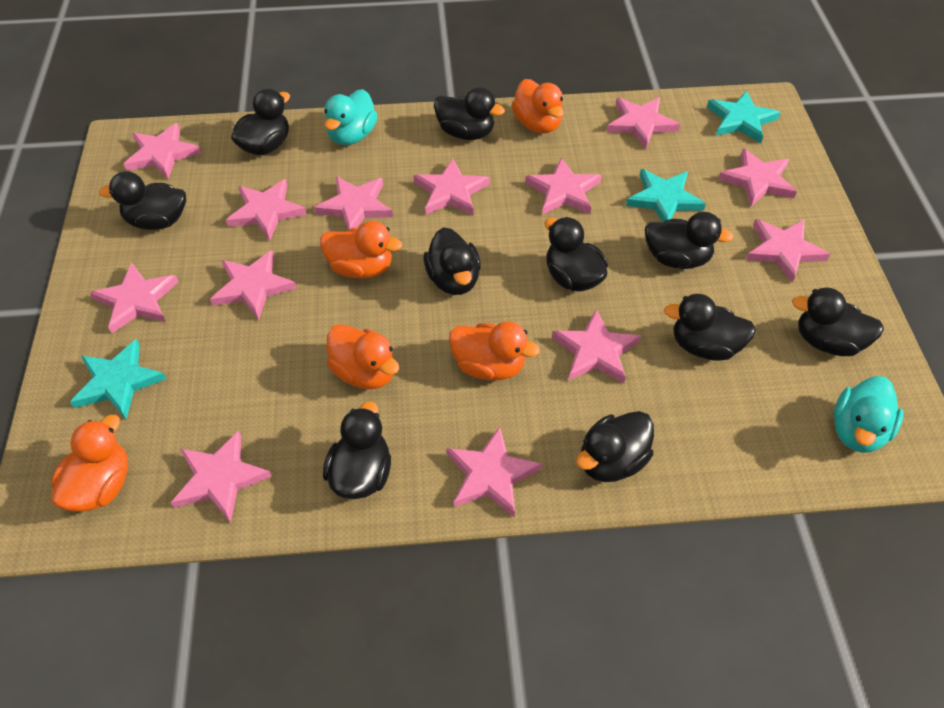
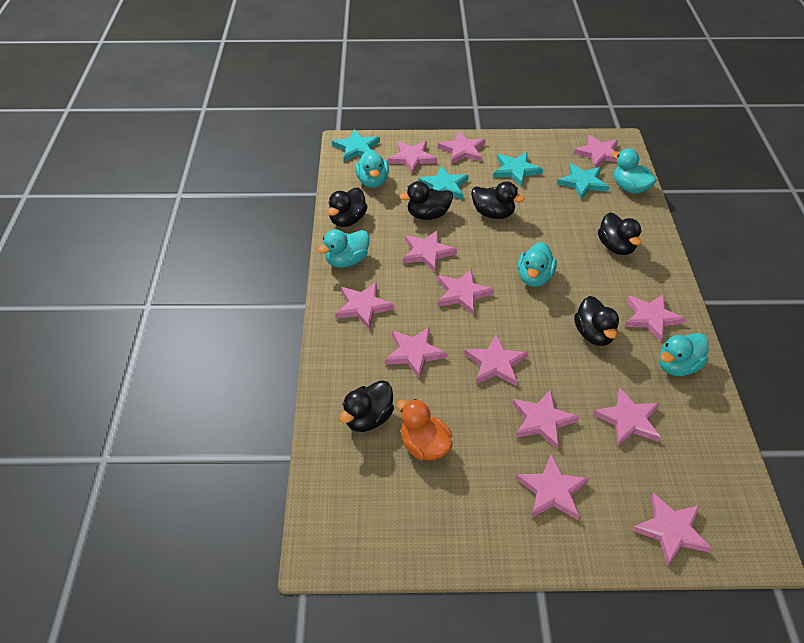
black duck: [99,171,186,230] [231,88,290,155] [323,401,391,499] [424,227,481,295] [434,87,505,140] [545,217,608,292] [576,411,654,482] [645,212,734,269] [664,294,756,361] [792,287,884,356] = 10 -> [328,188,368,227] [339,380,394,432] [399,181,453,220] [471,181,525,219] [574,296,619,346] [598,212,642,255] = 6
orange duck: [51,415,128,512] [320,221,402,279] [327,324,399,389] [449,321,540,380] [511,79,563,134] = 5 -> [397,399,453,460] = 1
turquoise duck: [324,89,378,145] [834,376,903,453] = 2 -> [318,229,369,268] [355,149,389,188] [517,242,557,287] [612,148,657,194] [659,333,709,376] = 5
turquoise star: [70,339,166,419] [626,169,706,222] [707,91,781,143] = 3 -> [332,129,380,162] [418,166,469,199] [493,152,543,187] [557,163,609,199] = 4

